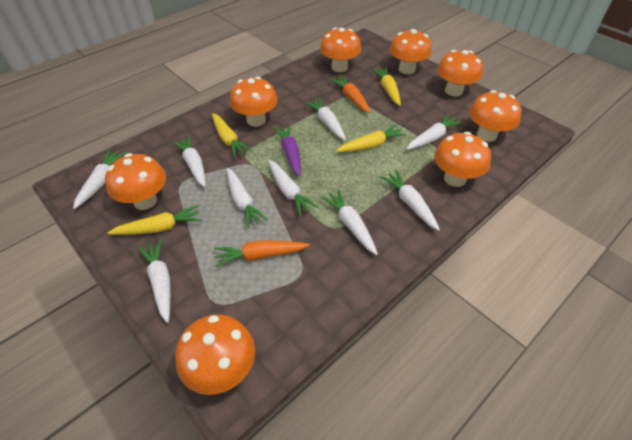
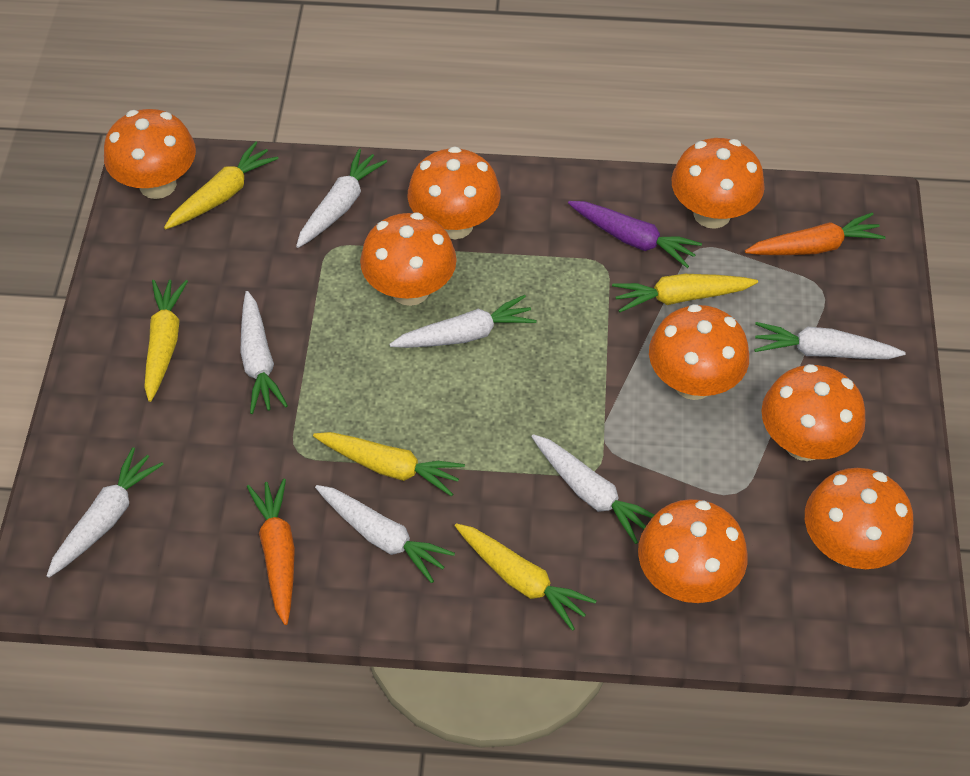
white carrot: [73,150,126,209] [138,239,170,323] [172,136,206,187] [227,168,268,228] [268,160,318,216] [304,98,346,140] [321,190,378,255] [380,170,440,231] [406,114,462,150] = 9 -> [47,447,164,578] [240,291,288,414] [296,149,387,248] [315,485,455,583] [389,295,537,348] [531,434,655,544] [754,322,906,359] = 7
yellow carrot: [107,205,201,235] [212,113,252,158] [336,124,406,152] [372,67,401,106] = 4 -> [144,280,188,402] [164,141,279,229] [313,432,465,496] [455,523,596,631] [612,274,758,312] = 5

